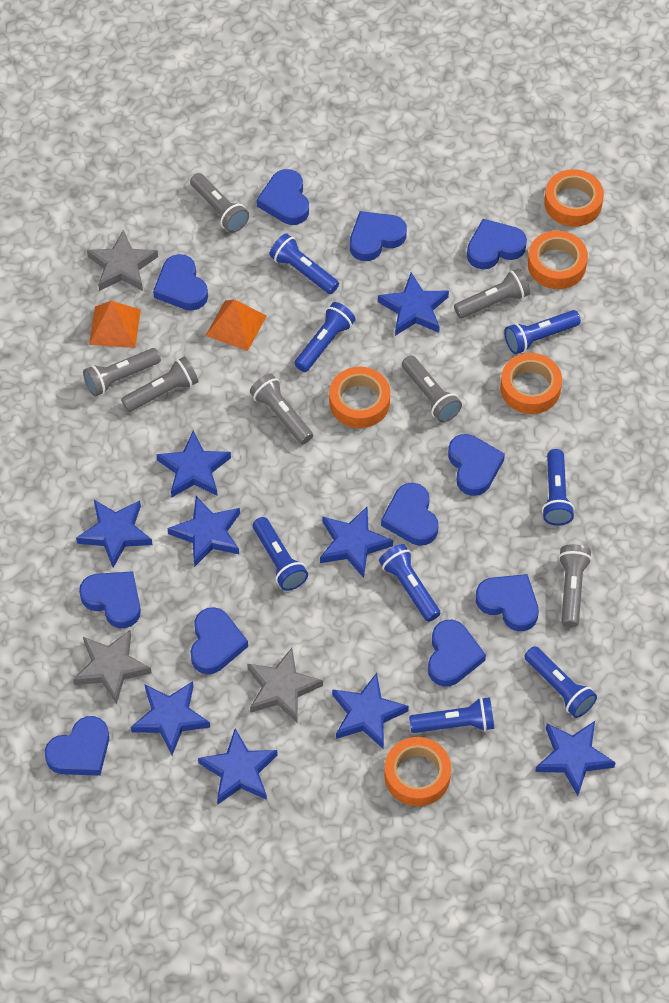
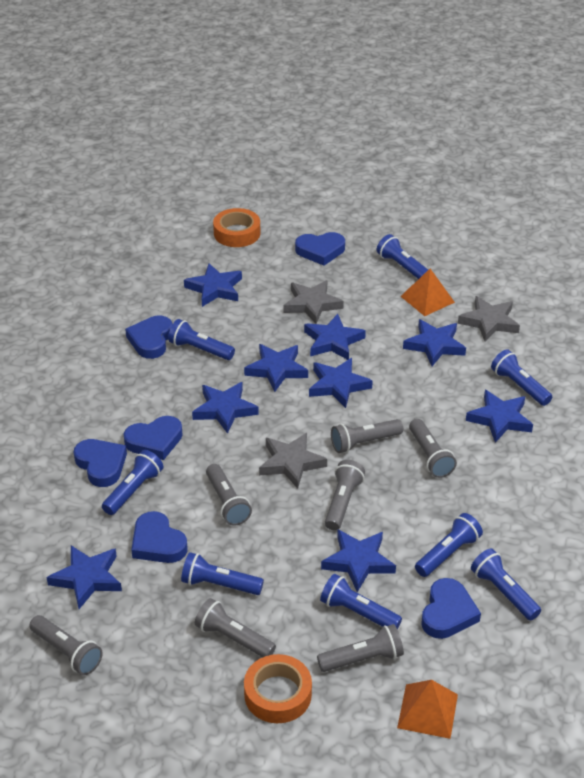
blue heart: [45,716,109,776] [79,571,141,628] [153,254,208,311] [190,607,248,674] [257,169,309,225] [350,211,407,261] [381,483,438,546] [428,620,486,687] [448,434,505,496] [467,219,527,269] [476,574,539,631] = 11 -> [74,439,127,487] [124,416,183,460] [125,316,173,359] [131,511,188,563] [295,232,345,266] [421,578,481,639] = 6
orange tape: [329,367,390,428] [384,737,451,806] [500,353,562,414] [528,231,588,289] [544,169,604,227] = 5 -> [213,208,260,247] [244,654,312,723] = 2

